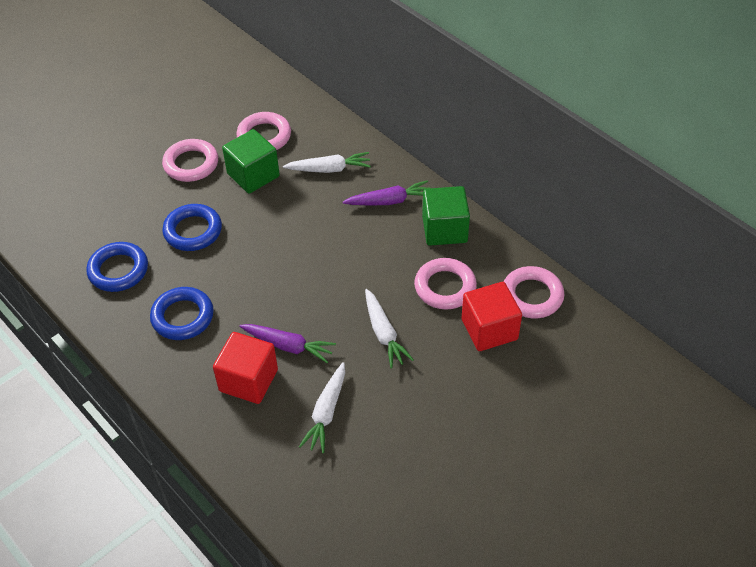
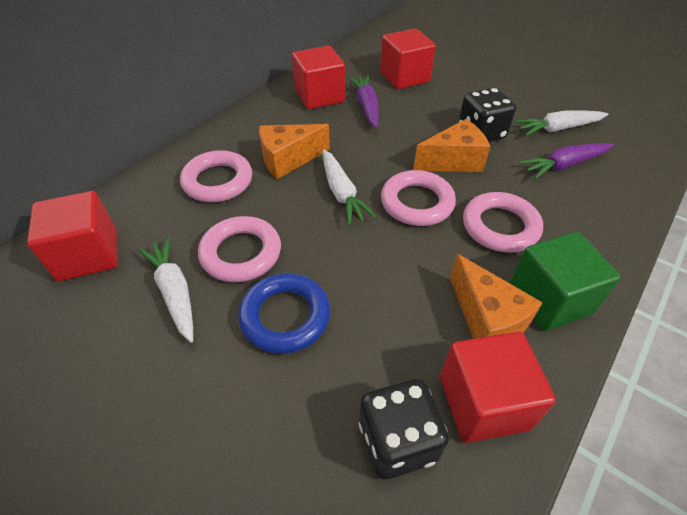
black dice: none = 0 -> [359,379,449,479] [458,87,516,142] = 2
blue ring: [86,242,148,292] [150,287,214,340] [162,204,222,251] = 3 -> [238,273,331,354] = 1
green cube: [222,129,280,194] [422,186,470,246] = 2 -> [509,232,621,331] = 1
orange cheese: none = 0 -> [259,124,330,179] [413,119,490,172] [450,254,543,339] = 3
red cube: [213,332,278,404] [462,282,522,351] = 2 -> [27,191,118,281] [292,46,345,109] [380,28,436,89] [440,332,556,443] = 4

